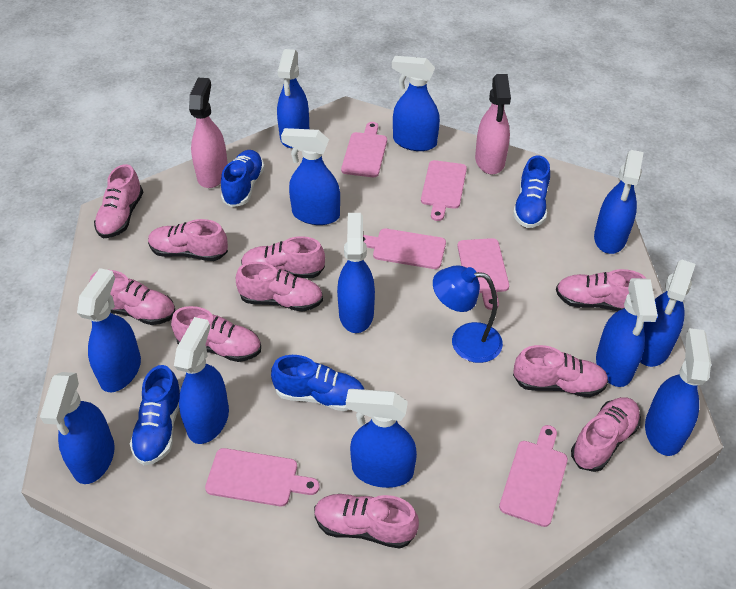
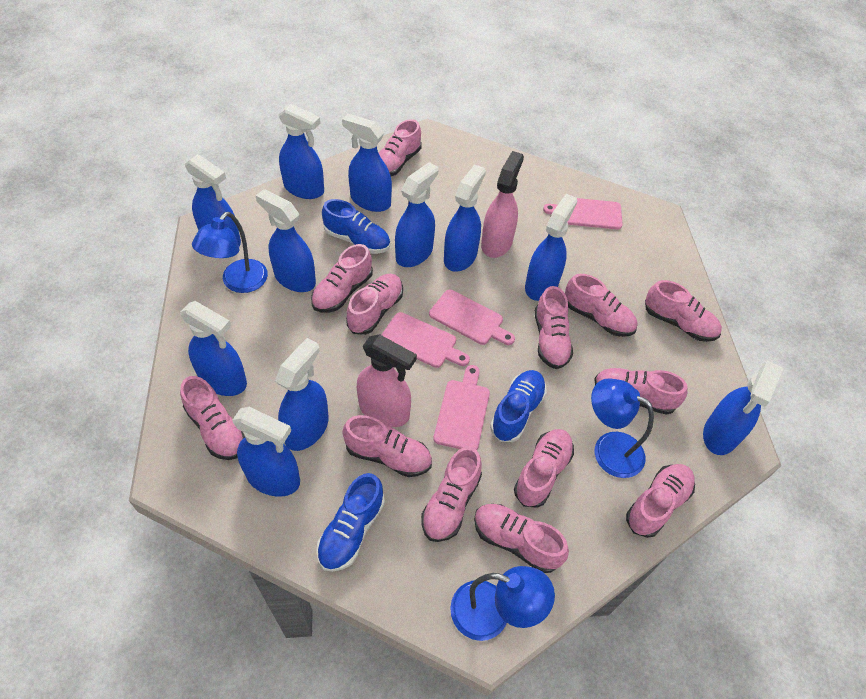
blue lamp: [433,265,503,363] = 1 -> [192,212,268,293] [450,566,555,641] [591,378,654,478] = 3
blue shoe: [130,365,181,466] [221,150,265,207] [271,355,365,411] [513,155,550,228] = 4 -> [316,473,385,572] [322,199,390,254] [490,370,547,442] = 3
blue spray bottle: [40,372,115,484] [77,268,141,392] [174,317,229,444] [277,49,309,148] [281,128,340,225] [337,213,375,333] [346,389,417,488] [392,56,440,151] [594,150,644,254] [596,278,658,387] [640,260,696,367] [645,328,711,456] = 12 -> [180,301,247,396] [185,154,241,246] [232,407,300,497] [255,189,316,292] [275,338,329,451] [278,104,324,199] [342,114,392,212] [395,162,438,267] [444,165,486,272] [525,194,577,301] [703,361,783,455] = 11
pink cutting board: [205,448,320,506] [341,122,387,177] [363,228,446,269] [421,160,467,221] [457,238,509,310] [499,425,568,527] = 6 -> [381,312,470,368] [429,290,515,345] [433,365,490,450] [543,198,623,229] = 4
pink shoe: [90,270,176,325] [94,164,143,238] [148,219,228,261] [171,306,261,362] [236,262,323,311] [241,236,325,278] [314,494,419,549] [513,345,608,397] [556,269,647,311] [571,397,641,472] = 10 -> [180,376,245,460] [311,244,373,312] [343,415,432,477] [346,274,403,335] [379,119,422,176] [421,446,482,542] [474,504,569,573] [514,429,574,508] [535,286,573,369] [565,274,637,337] [594,368,688,415] [626,464,695,538] [645,280,722,342] = 13

